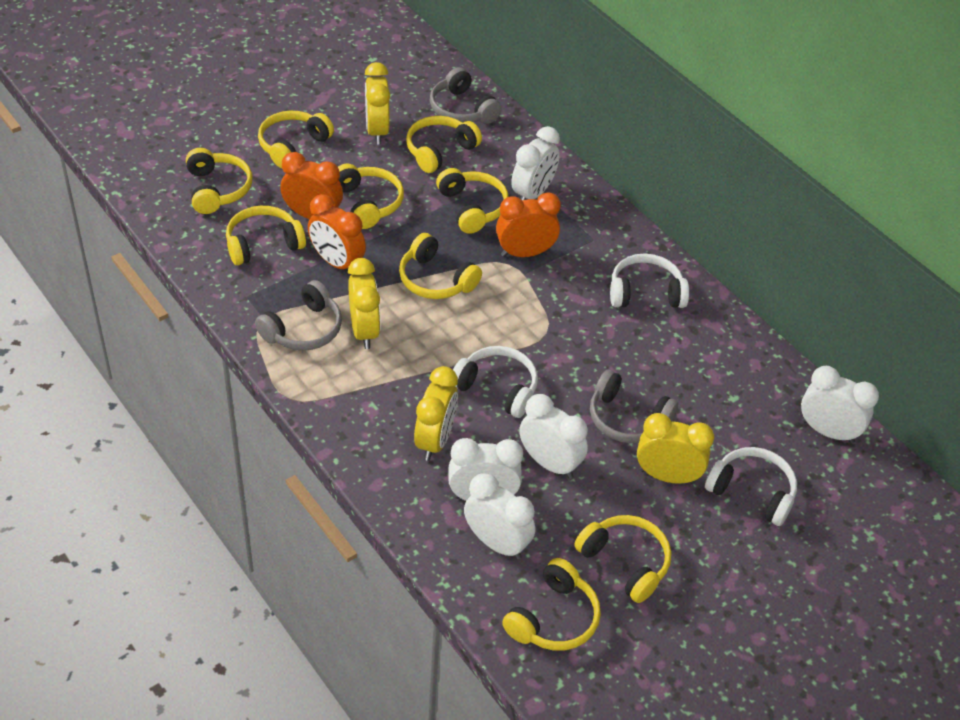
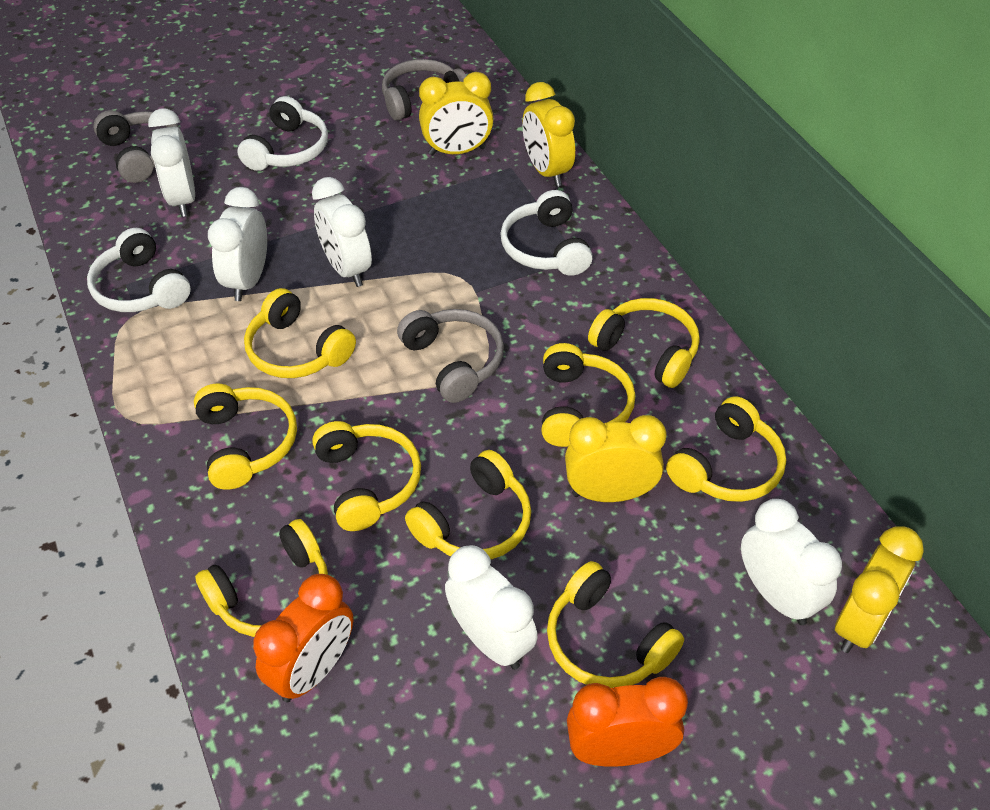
orange clock: [280,152,343,219] [308,194,366,269] [496,192,561,257] = 3 -> [253,574,354,702] [567,677,688,767] = 2

